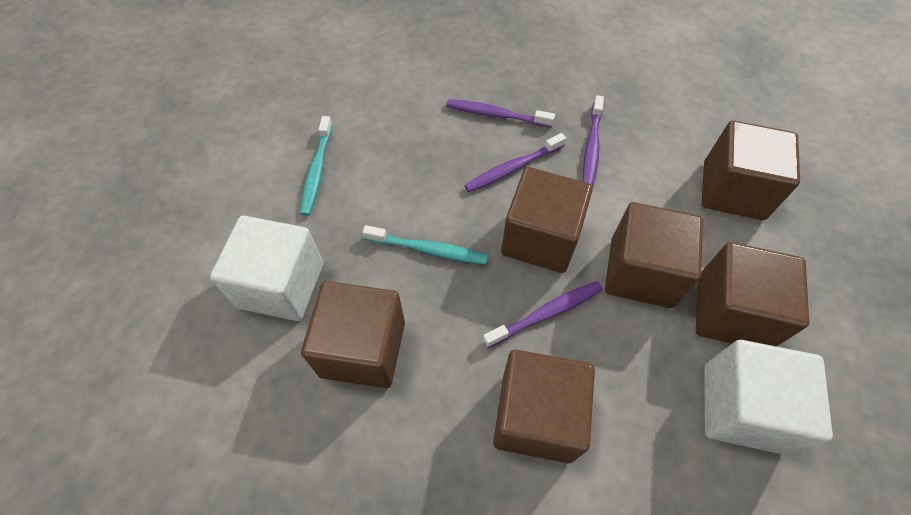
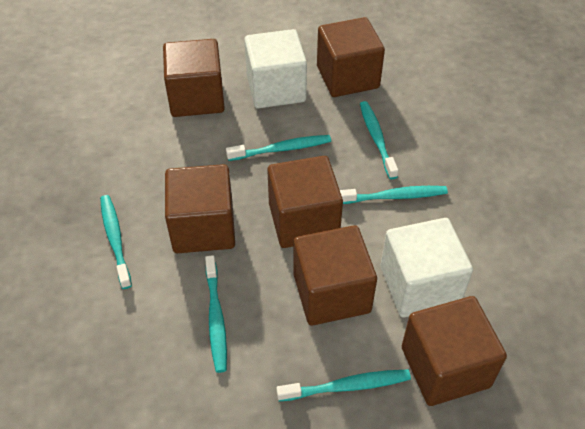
purple toothbrush: [446,99,555,128] [464,133,566,192] [483,281,603,348] [583,95,604,186] = 4 -> none = 0
turquoise toothbrush: [300,116,333,216] [362,225,488,264] = 2 -> [100,195,132,289] [205,255,227,373] [226,135,331,161] [276,370,411,401] [340,186,448,204] [360,101,398,179] = 6

